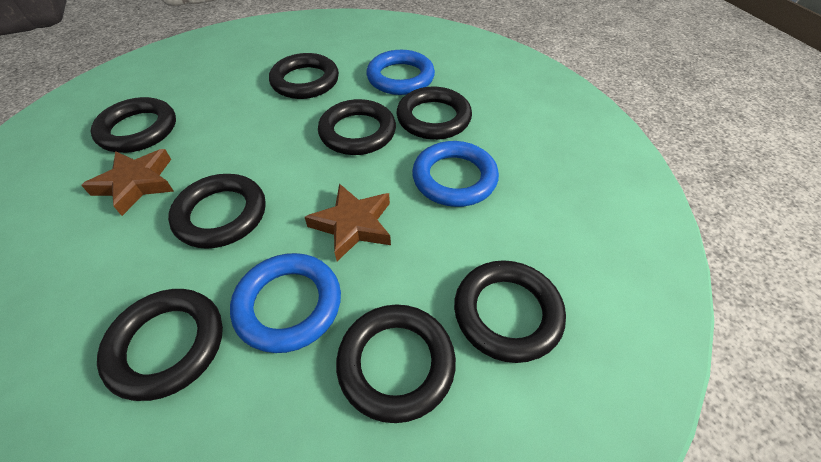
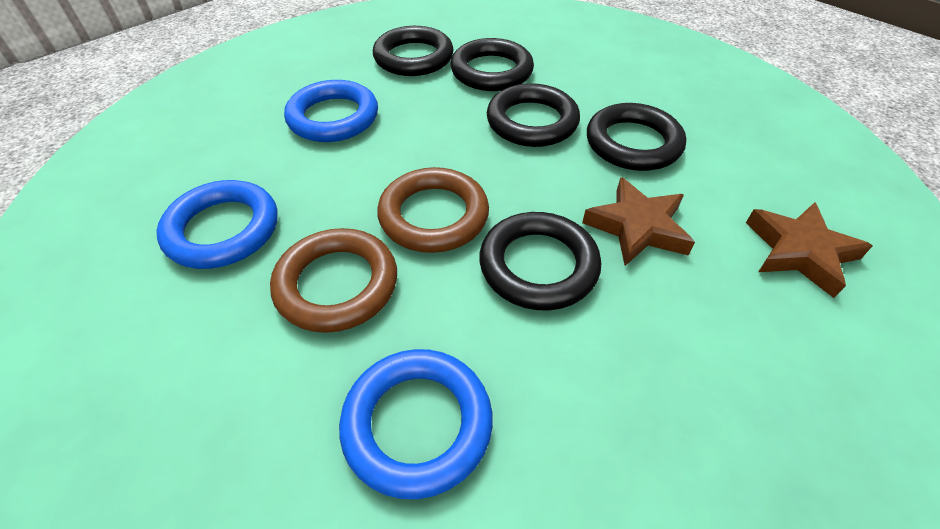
black ring: [90,97,176,153] [97,289,223,401] [168,174,266,249] [269,53,339,99] [318,99,396,155] [336,304,456,423] [396,87,472,140] [454,260,566,363] = 8 -> [373,26,454,76] [450,38,534,91] [479,212,601,310] [487,83,580,147] [587,103,686,171] = 5
brown ring: none = 0 -> [270,228,397,333] [377,167,489,253] = 2

